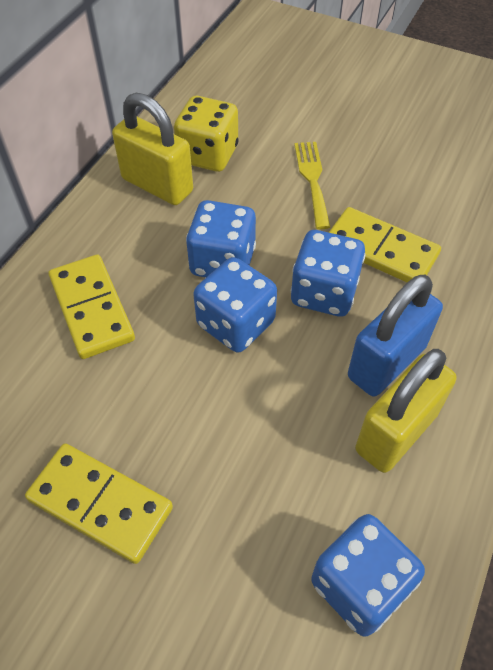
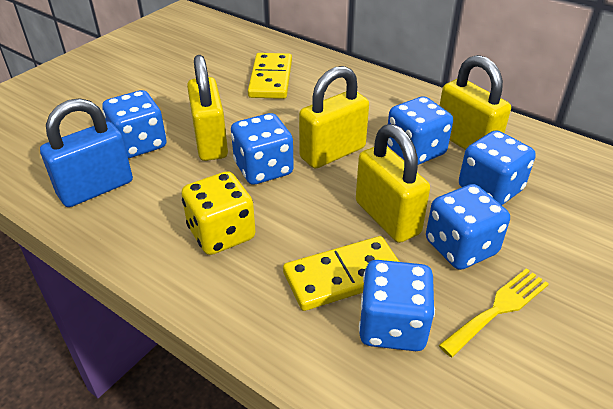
blue dice: [186,200,256,278] [193,257,277,352] [291,230,366,317] [311,514,425,636] = 4 -> [102,90,167,158] [231,113,294,185] [359,260,435,351] [387,96,453,165] [426,184,510,270] [459,130,536,205] = 6
yellow domino: [25,443,173,564] [49,254,135,359] [328,207,441,282] = 3 -> [248,53,292,99] [283,236,399,311] = 2
yellow padlock: [112,93,193,205] [355,349,456,473] = 2 -> [187,55,228,161] [299,66,369,169] [356,124,430,243] [440,55,511,150] = 4

